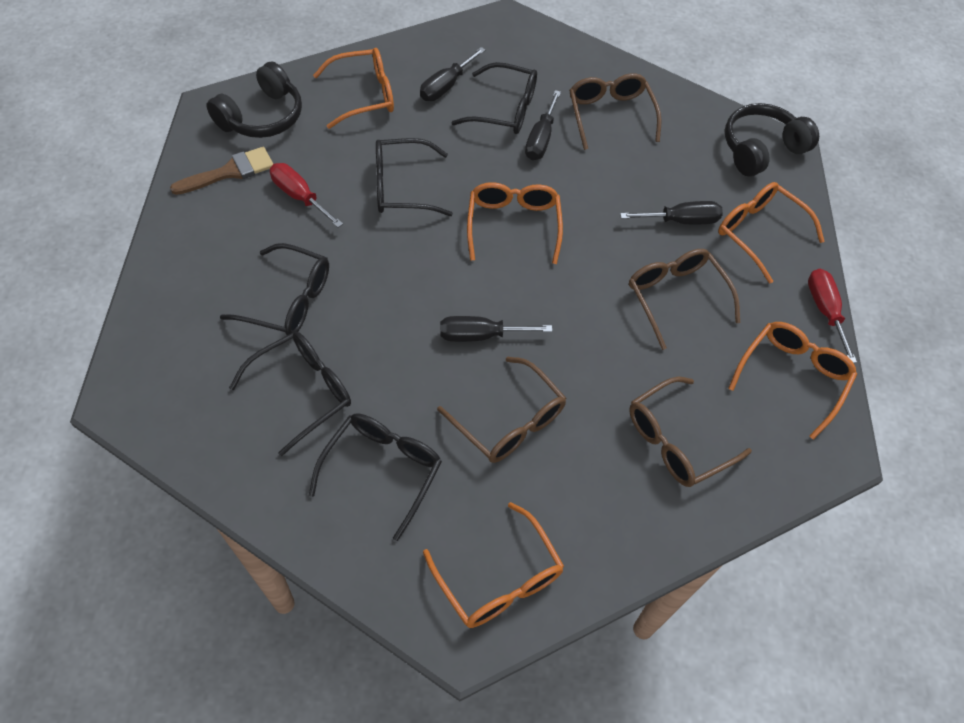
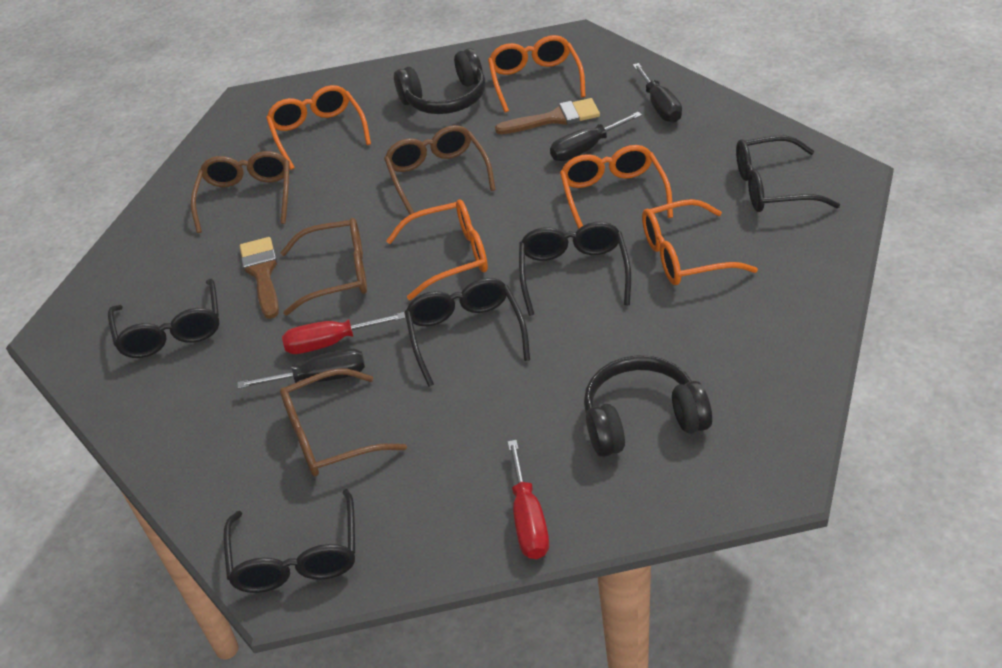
black screwdriver: [420,47,486,101] [440,316,552,342] [525,90,561,160] [620,201,723,224] = 4 -> [237,348,365,389] [550,112,642,161] [633,63,682,123] = 3
brown brush: [170,147,273,195] = 1 -> [240,237,279,319] [495,98,600,134] = 2

